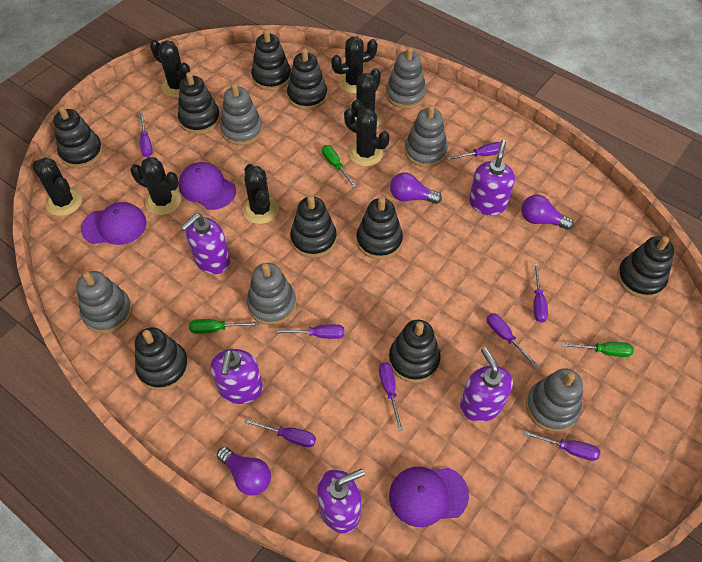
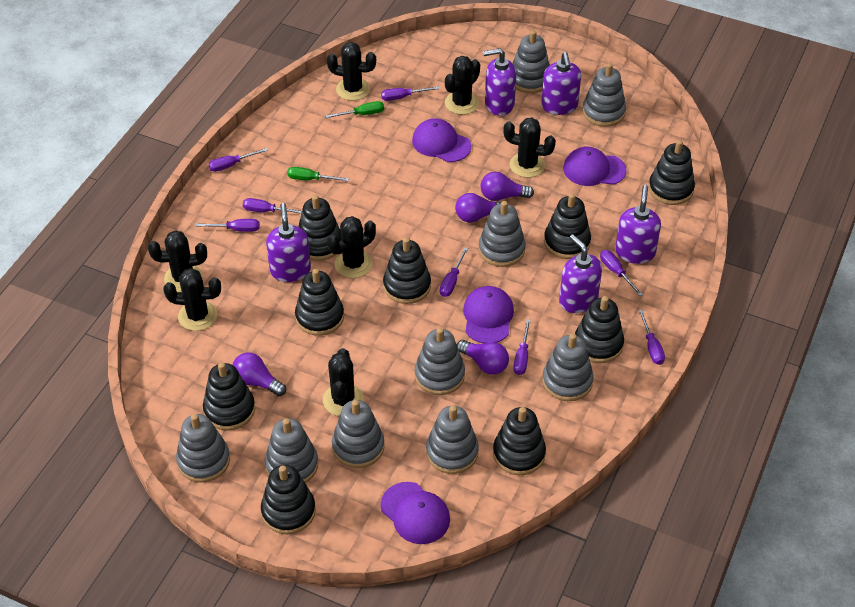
green screwdriver: [189,319,259,334] [322,145,356,188] [561,342,634,357] = 3 -> [287,167,349,181] [325,101,384,118] = 2
grey stacking toy: [76,271,132,333] [220,83,263,145] [247,263,296,325] [386,47,426,109] [405,105,448,167] [526,368,583,432] = 6 -> [176,414,230,483] [265,418,318,483] [332,400,384,468] [415,328,465,395] [426,406,479,474] [478,201,526,267] [512,30,550,93] [542,334,594,401] [582,63,626,127] = 9
purple cap: [81,202,147,245] [179,162,236,210] [389,467,469,527] = 3 -> [380,482,450,544] [412,118,471,162] [463,286,514,343] [563,147,627,186] = 4
purple light bulb: [217,447,271,496] [390,172,442,204] [521,195,574,230] = 3 -> [233,352,286,396] [455,193,502,222] [457,340,509,375] [480,172,534,201] = 4

